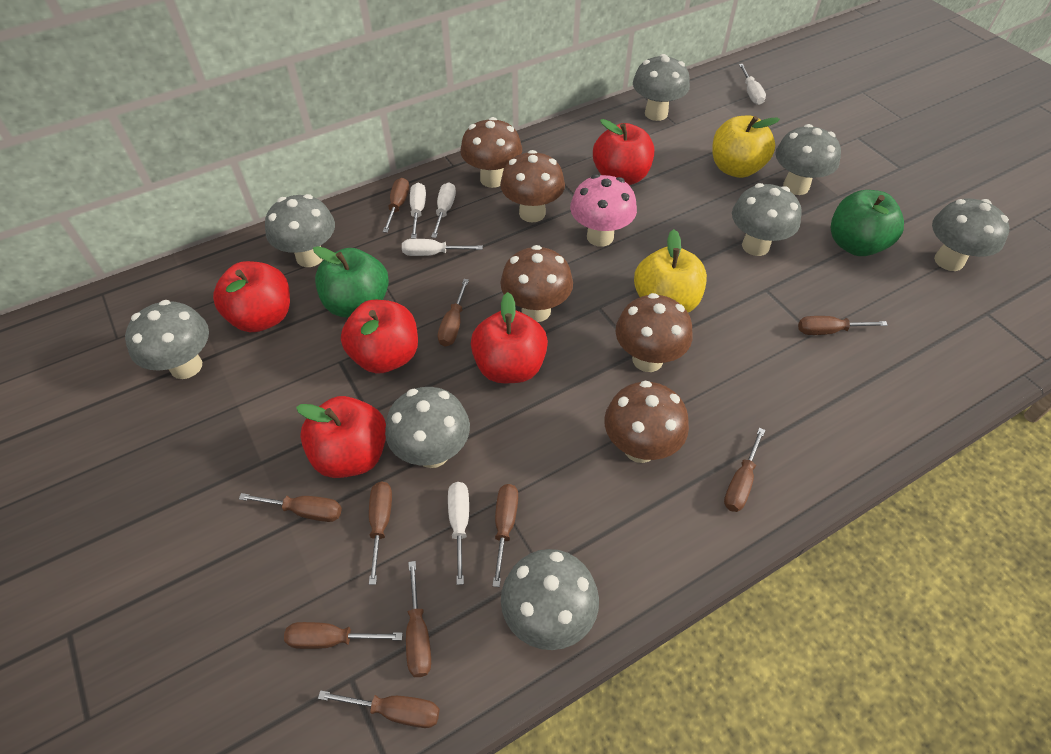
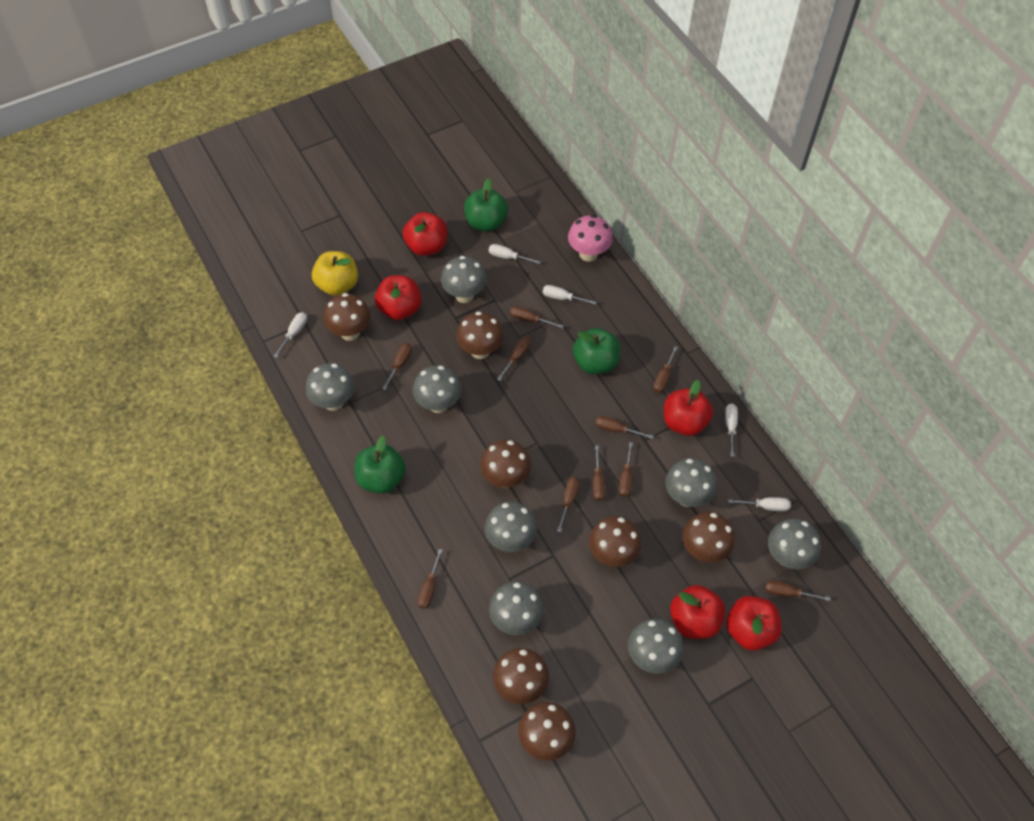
brown mushroom: [461,117,522,188] [500,150,565,223] [500,245,573,322] [604,381,689,463] [616,293,693,372] = 5 -> [324,293,371,341] [456,311,504,359] [480,440,531,488] [493,648,549,704] [518,702,576,761] [589,516,641,567] [682,512,735,563] = 7
green apple: [313,246,389,318] [831,190,904,256] = 2 -> [355,436,406,494] [464,178,508,231] [573,328,620,374] = 3
yellow apple: [634,229,707,312] [712,115,780,178] = 2 -> [312,251,358,296] = 1

